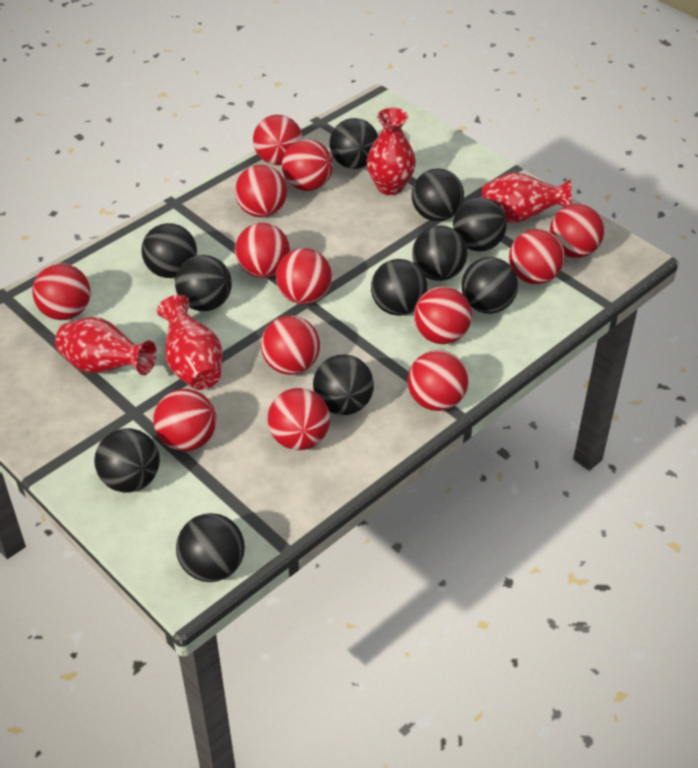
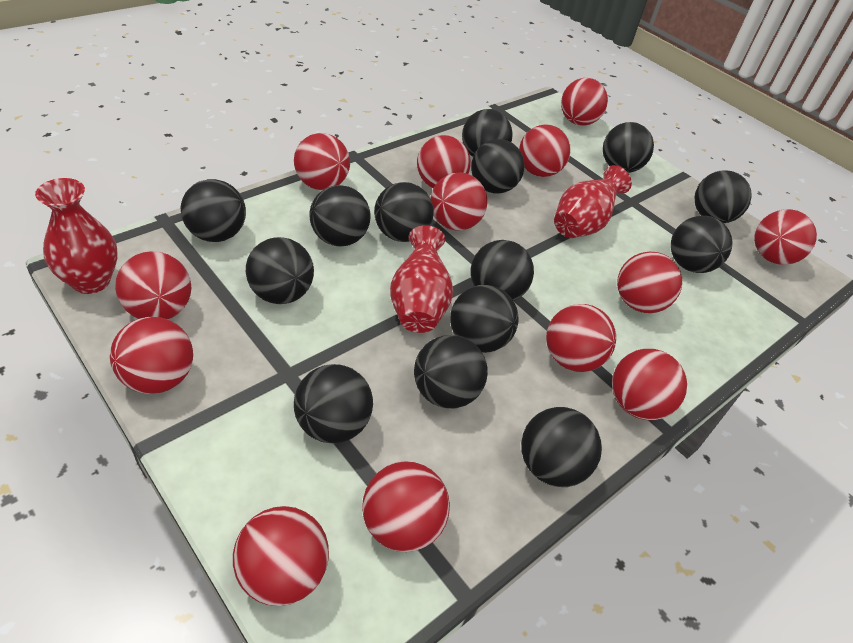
black ball: [94,428,160,493] [141,223,197,278] [175,255,232,311] [176,513,245,582] [313,355,374,415] [329,118,378,169] [371,259,427,316] [412,168,464,221] [412,225,467,281] [453,197,507,252] [461,257,518,314] = 11 -> [181,179,246,242] [246,237,314,304] [294,364,373,443] [309,185,371,247] [374,182,433,242] [414,335,488,409] [450,285,518,353] [462,109,513,157] [471,139,525,194] [471,240,534,301] [521,407,602,487] [603,122,654,173] [671,216,733,273] [695,170,752,223] = 14
red vase: [55,317,157,375] [157,295,222,390] [367,107,416,195] [482,172,572,223] = 4 -> [35,178,118,294] [390,225,453,333] [554,165,632,238] = 3

